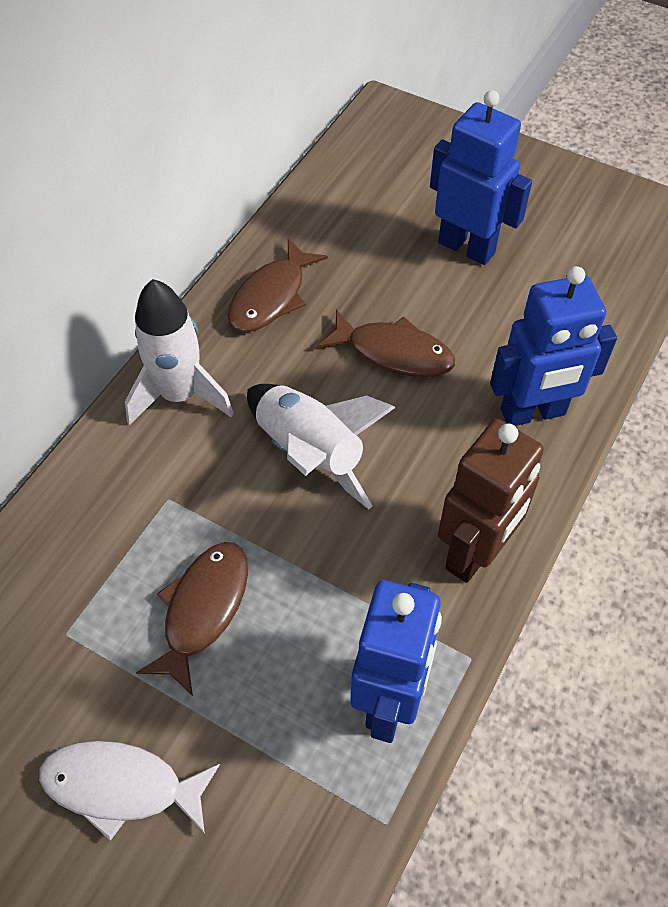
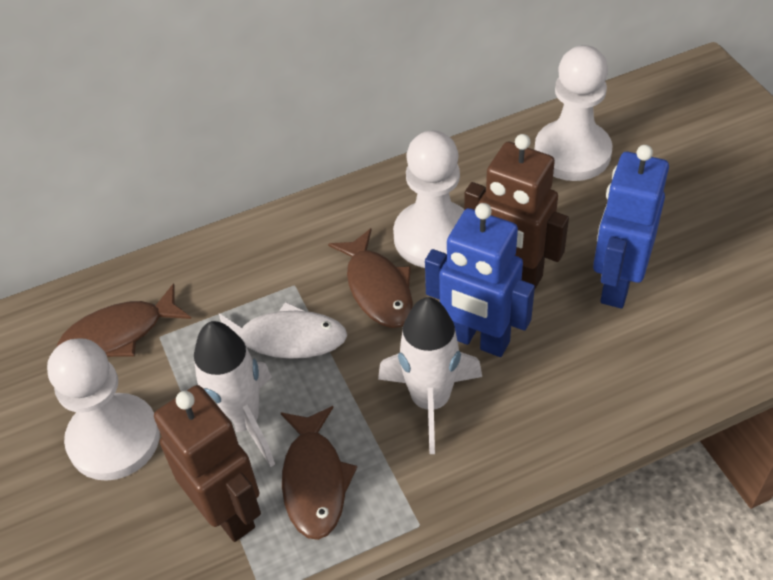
blue robot: [351,580,442,743] [430,90,532,265] [490,266,617,426] = 3 -> [425,203,535,357] [593,145,669,308] = 2
brown robot: [438,419,544,583] = 1 -> [154,385,261,542] [464,134,569,290] = 2
white pawn: none = 0 -> [47,338,160,481] [393,130,464,268] [534,45,613,181] = 3

